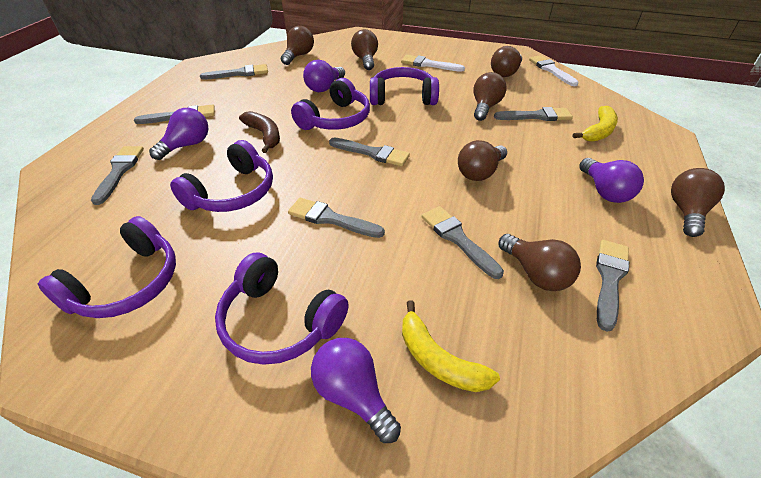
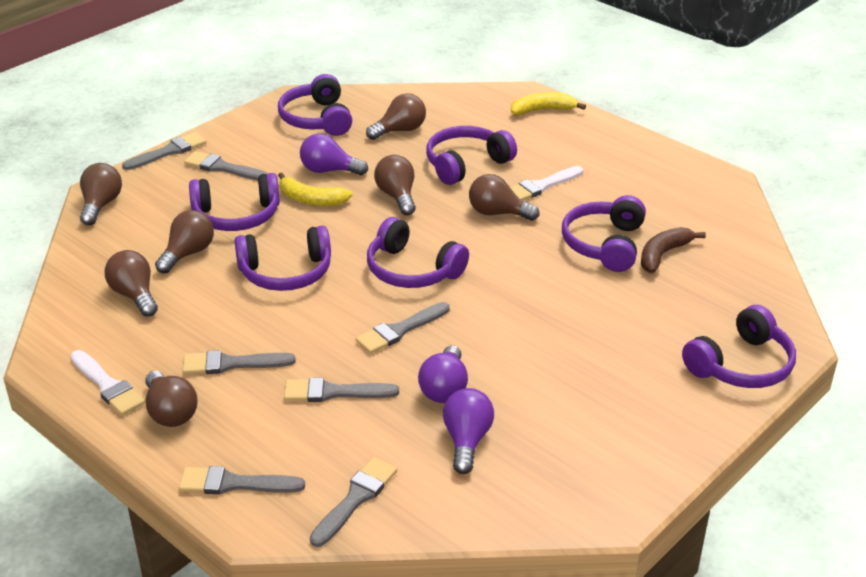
grey brush: [91,146,144,205] [134,104,215,124] [200,64,268,80] [288,198,385,238] [329,138,410,166] [422,206,504,279] [494,107,573,121] [596,240,629,332] = 8 -> [122,132,206,170] [179,466,305,494] [182,350,296,374] [184,151,268,181] [284,378,399,402] [310,457,397,547] [356,302,450,354] = 7
purple headphones: [38,216,176,318] [170,140,273,212] [215,253,349,365] [291,78,370,130] [370,67,439,105] = 5 -> [189,173,280,231] [235,226,331,291] [278,74,352,136] [367,217,469,288] [426,126,517,185] [562,195,646,272] [682,305,796,388] = 7
purple light bulb: [149,108,209,160] [303,60,345,92] [311,338,401,443] [579,158,644,203] = 4 -> [300,134,368,175] [418,345,468,403] [443,388,494,474] = 3

